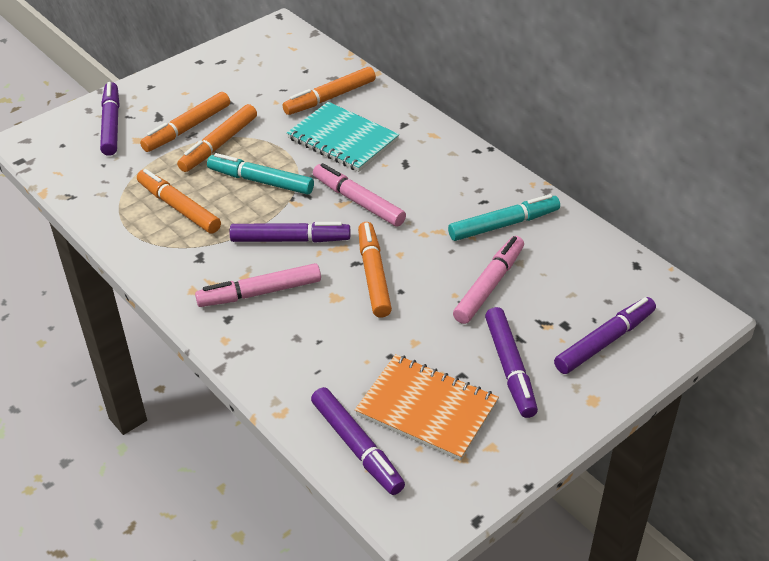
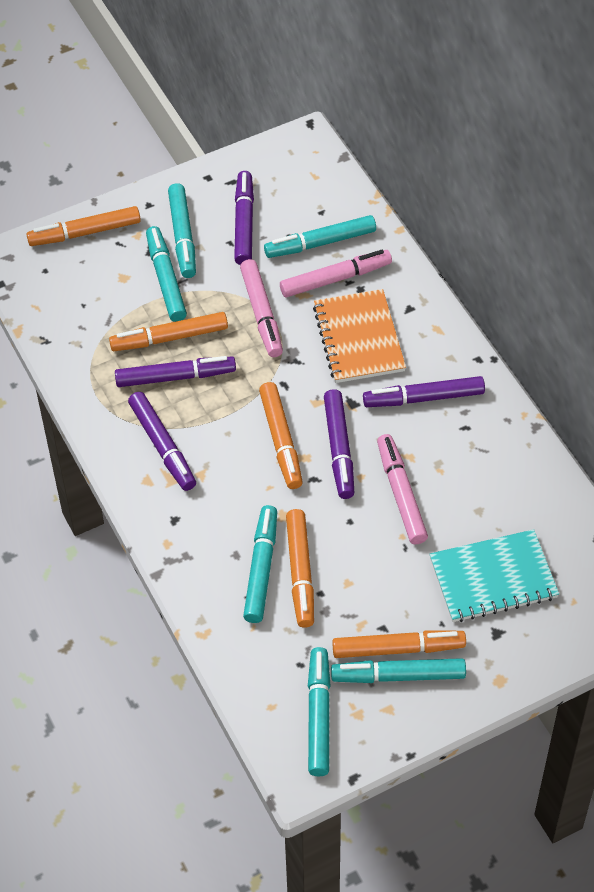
turquoise marker: [207,153,314,194] [448,194,560,241] = 2 -> [146,226,187,322] [168,183,196,278] [243,505,277,623] [264,215,376,258] [308,647,331,776] [331,658,466,683] = 6

